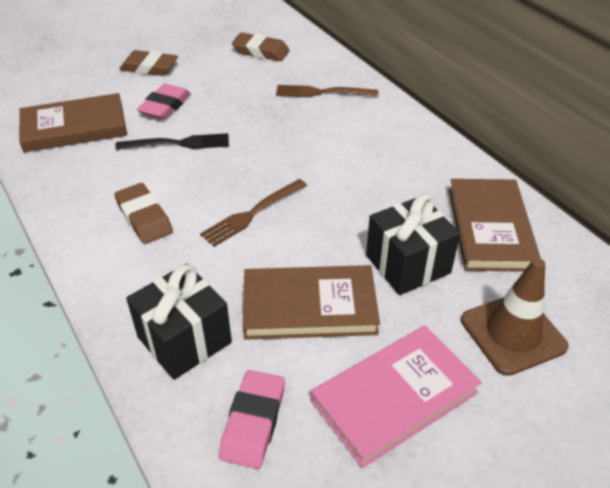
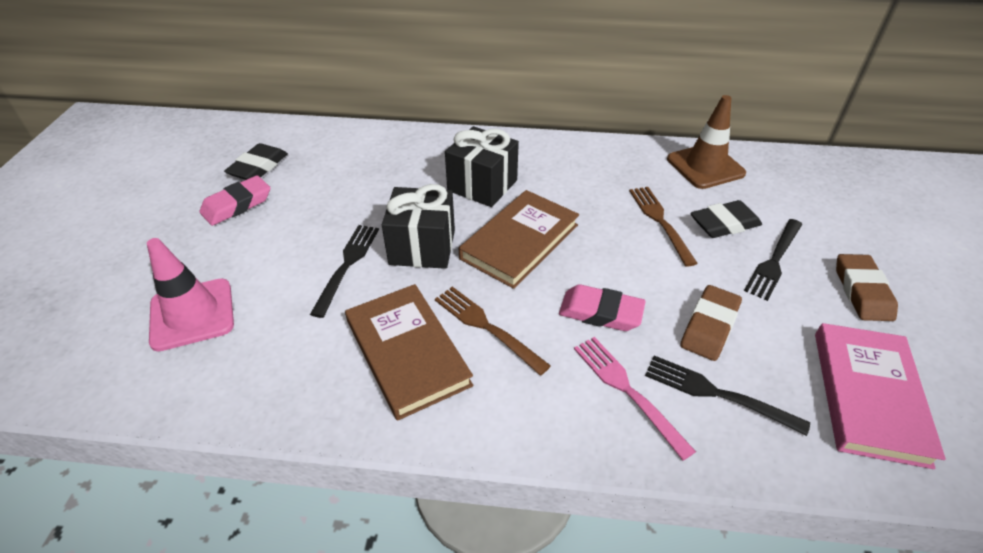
black eraser: none = 0 -> [224,143,288,180] [690,200,762,238] = 2
black fork: [115,133,229,150] = 1 -> [310,225,379,318] [645,356,810,436] [744,219,802,301] = 3
brown book: [19,93,127,153] [243,265,380,340] [449,179,541,272] = 3 -> [345,284,473,421] [459,190,579,289] = 2
brown eraser: [114,183,173,244] [119,50,178,76] [232,33,290,61] = 3 -> [680,285,742,361] [836,254,898,321] = 2
pink fork: none = 0 -> [574,337,696,461] = 1
pink traffic cone: none = 0 -> [147,238,234,351] = 1

